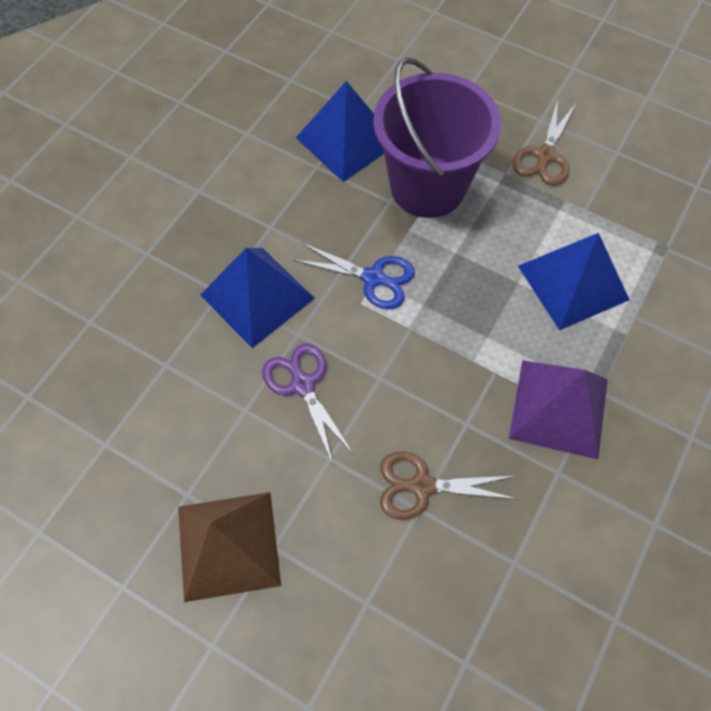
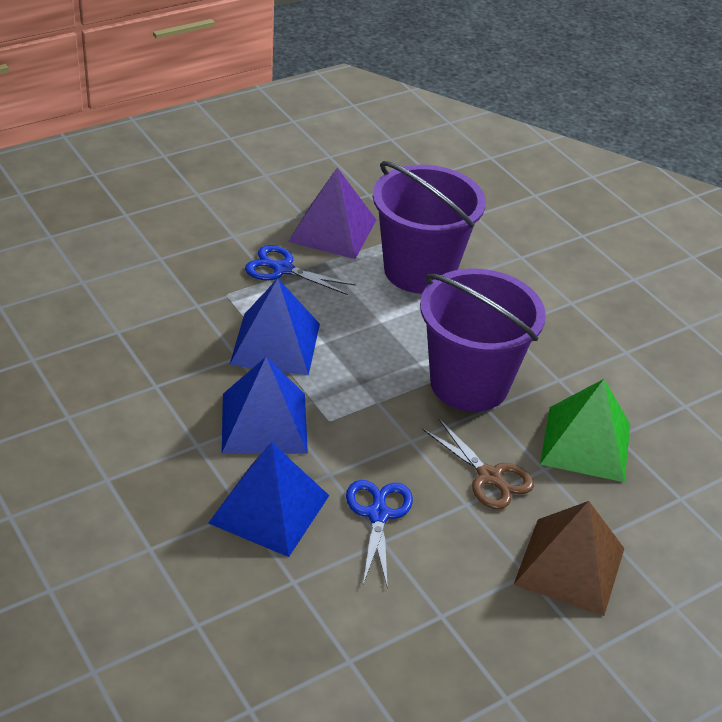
blue scissors: [293,243,415,309] = 1 -> [245,245,356,295] [346,480,413,589] = 2
brown scissors: [380,451,517,520] [513,99,576,185] = 2 -> [422,419,534,509] = 1
green pyramid: none = 0 -> [540,379,630,482] = 1
purple bucket: [373,57,501,218] = 1 -> [373,161,486,294] [420,268,546,412] = 2
purple scissors: [262,343,354,464] = 1 -> none = 0

